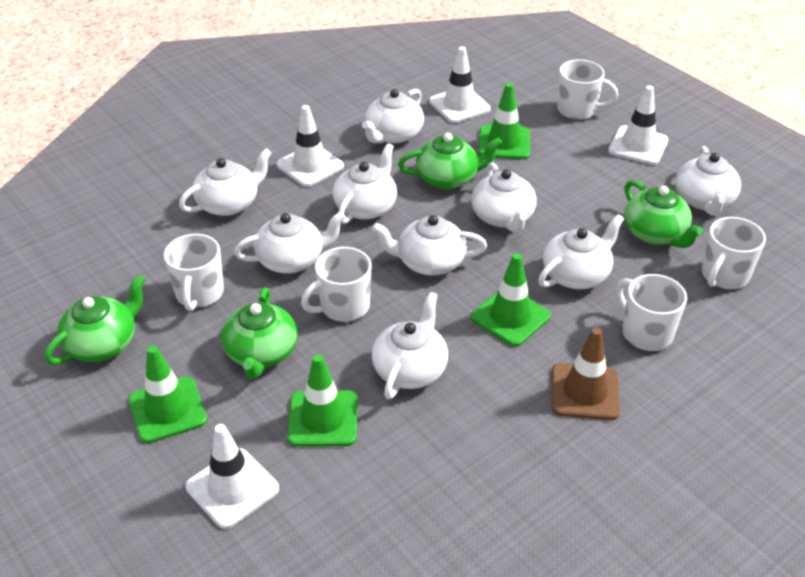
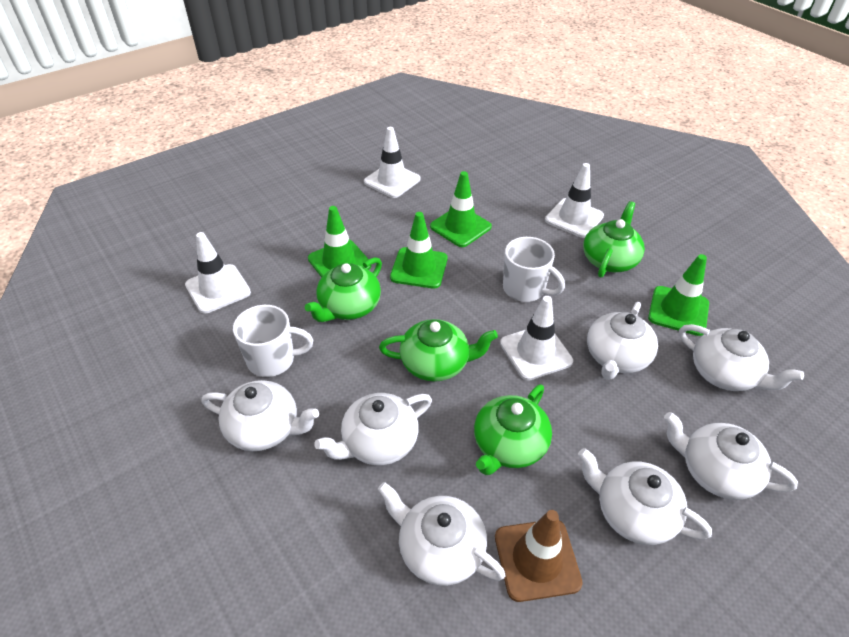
white mug: [164,234,224,311] [301,247,371,322] [557,59,618,120] [616,274,687,351] [702,217,766,289] = 5 -> [233,305,313,377] [503,237,565,302] = 2
white teapot: [179,148,272,216] [234,212,346,273] [333,143,397,224] [362,89,424,144] [371,292,448,400] [372,215,487,276] [471,162,536,233] [538,214,624,289] [675,146,741,216] = 9 -> [201,380,319,451] [314,393,432,465] [378,482,505,586] [578,448,712,545] [587,302,658,380] [664,412,798,500] [679,324,804,391] = 7

